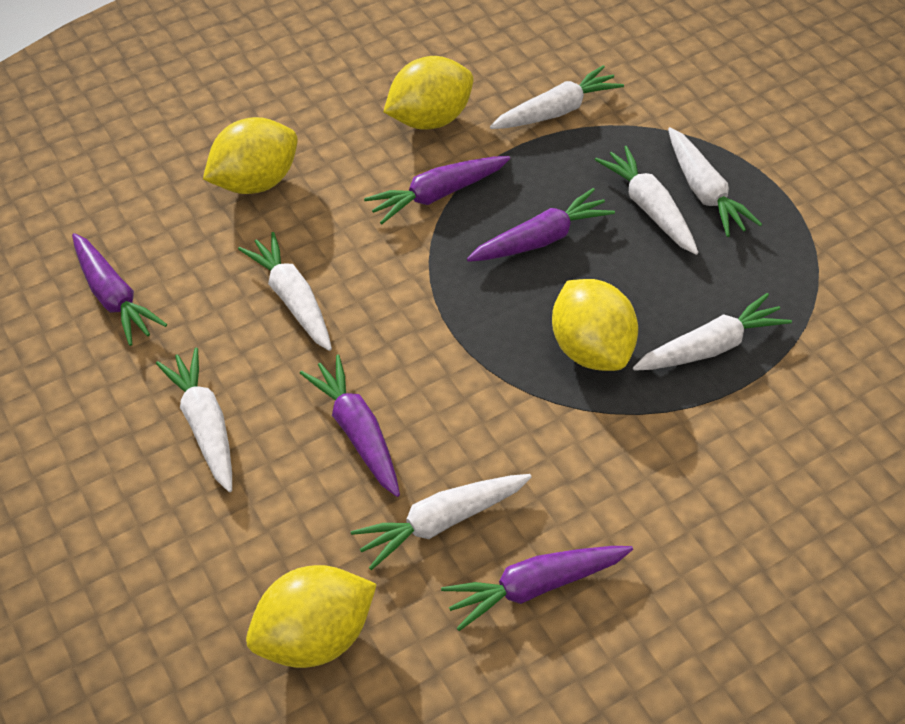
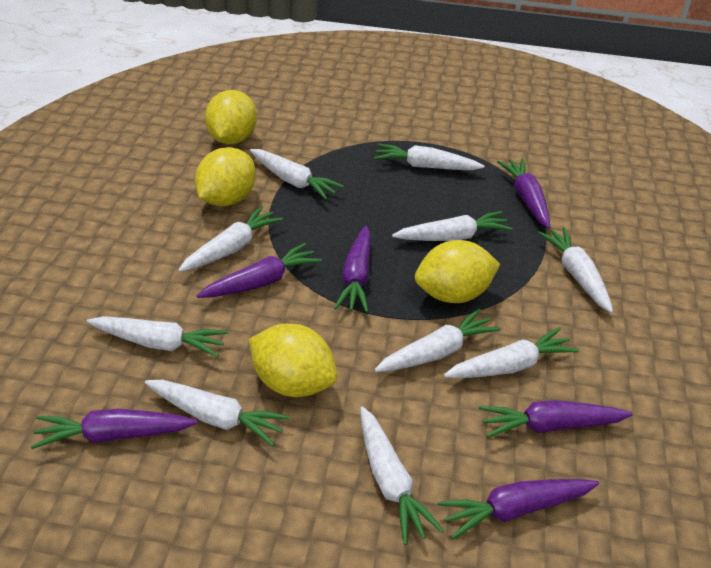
purple carrot: [72,233,167,346] [300,355,400,497] [364,156,510,224] [441,546,633,631] [467,188,615,262] = 5 -> [31,409,198,449] [197,243,322,298] [334,225,371,313] [437,479,599,539] [479,400,633,438] [497,158,550,229] = 6
white carrot: [156,348,232,492] [238,232,332,351] [351,474,531,570] [490,65,624,129] [595,146,698,255] [633,293,792,371] [668,127,762,237] = 7 -> [87,316,228,358] [145,380,290,446] [178,206,283,272] [250,149,344,200] [360,407,444,545] [374,144,484,170] [374,308,501,372] [392,211,513,241] [444,327,579,378] [538,227,613,313] = 10

